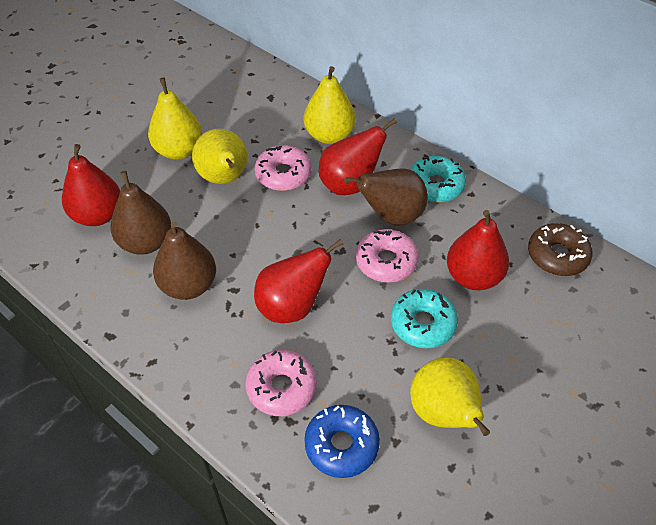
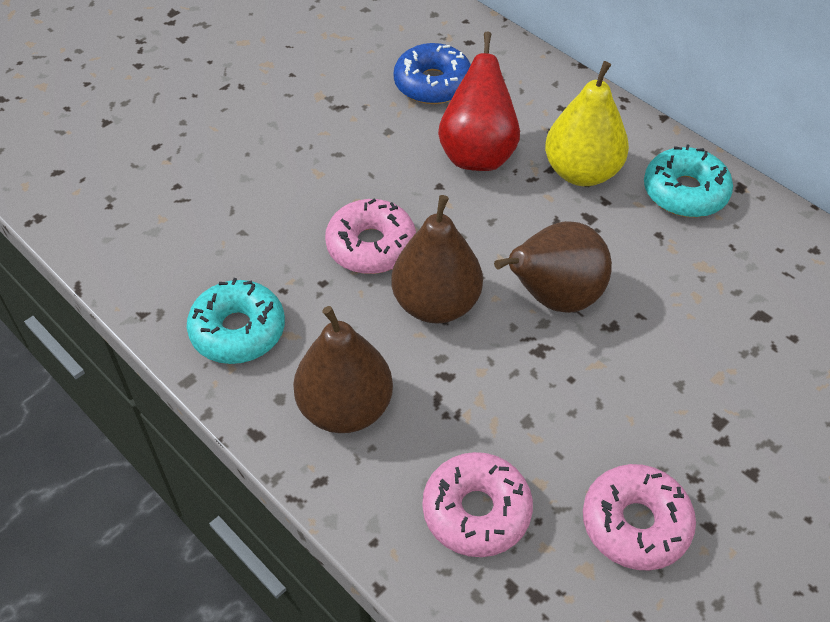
brown donut: [528,223,592,276] = 1 -> none = 0
red pear: [62,144,120,226] [254,239,343,323] [319,118,397,195] [447,210,509,290] = 4 -> [438,32,520,171] = 1
yellow pear: [148,78,202,160] [192,129,247,184] [304,66,356,144] [410,358,490,436] = 4 -> [545,61,629,186] = 1

